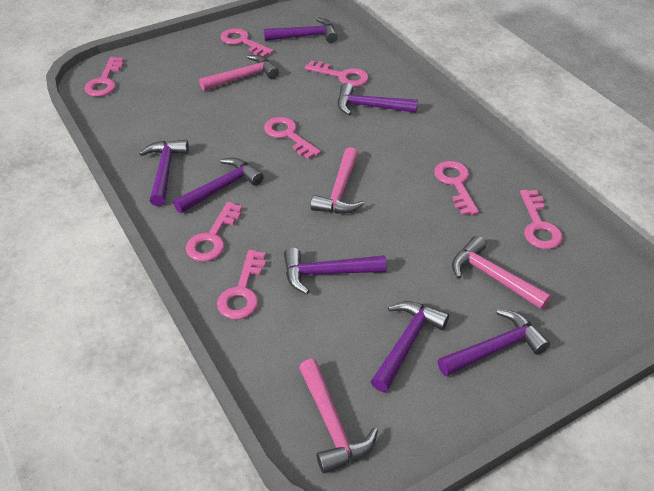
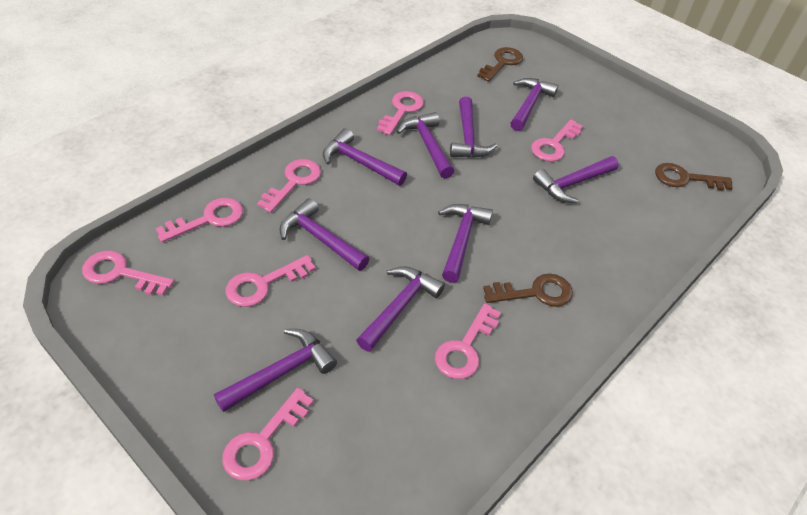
brown key: none = 0 -> [477,47,523,82] [483,273,573,307] [655,163,733,191] = 3
pink hammer: [199,55,279,91] [299,359,378,474] [311,147,364,214] [452,236,551,310] = 4 -> none = 0
purple hammer: [139,140,189,206] [173,158,264,213] [264,18,338,43] [284,248,387,294] [338,83,418,115] [371,301,449,392] [438,309,550,377] = 7 -> [214,329,337,413] [280,198,369,271] [323,128,407,186] [356,266,445,352] [397,112,454,179] [438,204,493,283] [450,97,497,158] [510,78,558,131] [533,156,619,203] = 9

